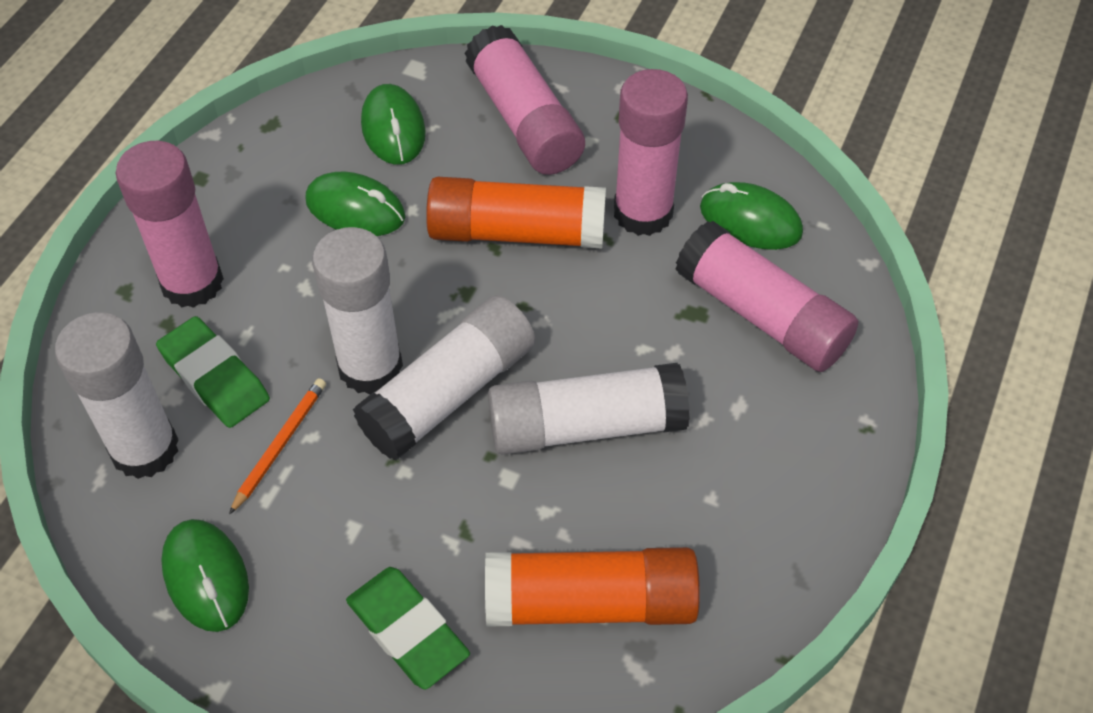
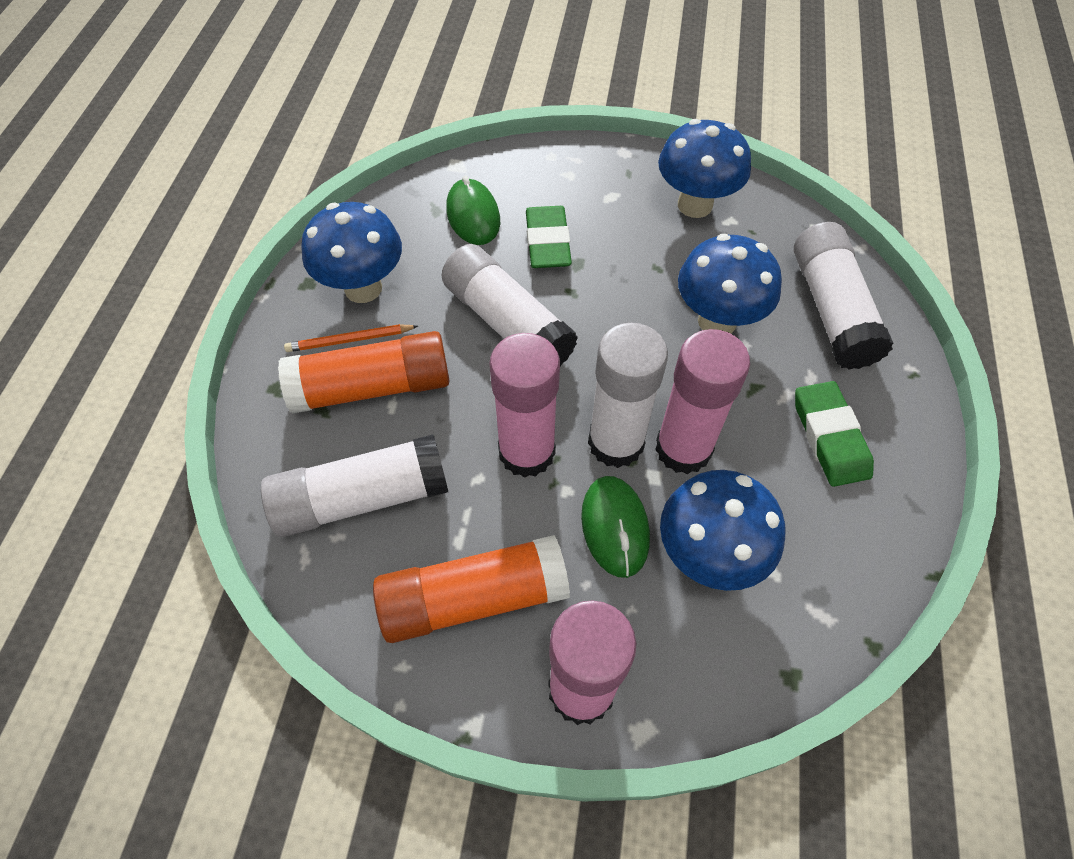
blue mushroom: none = 0 -> [301,202,402,303] [658,119,751,218] [660,470,785,591] [678,234,782,334] = 4
green mouse: [161,519,249,632] [305,172,405,236] [361,84,426,165] [700,182,803,250] = 4 -> [446,175,500,245] [581,476,650,578] = 2
pink glue stick: [116,141,224,308] [464,25,585,175] [614,69,688,236] [675,221,859,372] = 4 -> [489,333,560,478] [548,600,636,725] [655,329,750,474] = 3

